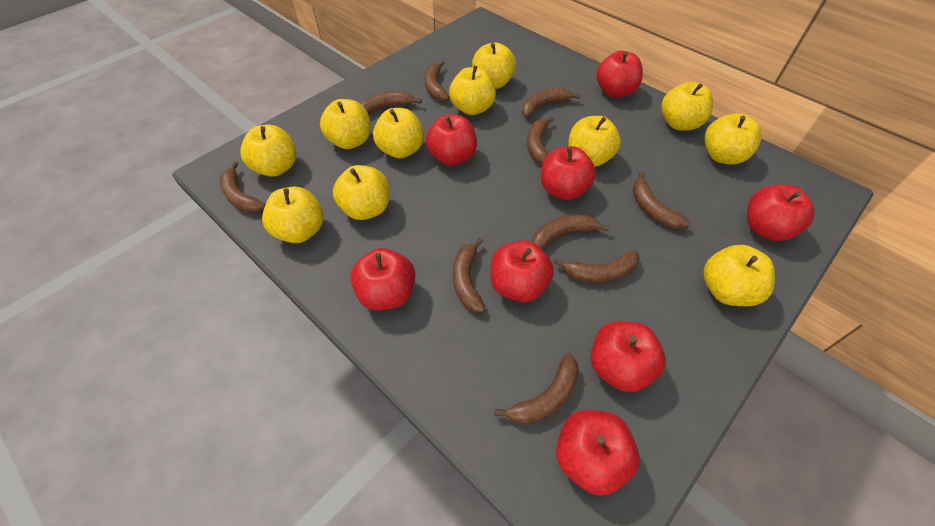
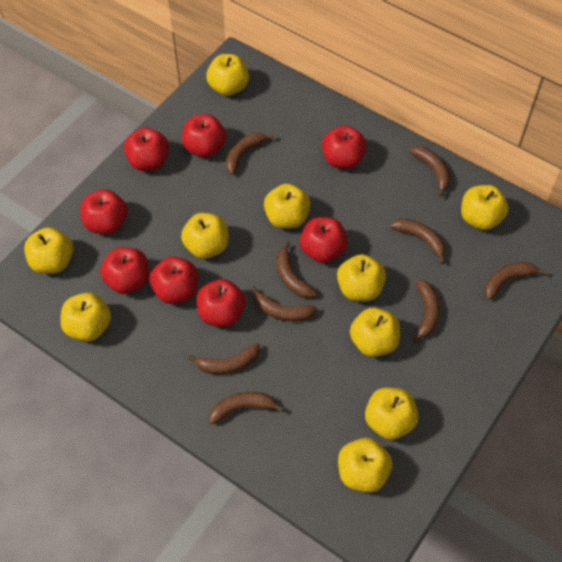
brown banana: [220,162,265,213] [360,91,422,115] [424,60,449,101] [453,238,485,312] [494,354,579,425] [522,88,580,117] [527,116,554,165] [532,215,610,249] [554,250,640,283] [633,172,690,229] = 10 -> [187,343,260,374] [209,392,284,424] [226,133,274,175] [251,285,317,321] [277,241,317,298] [390,219,445,264] [409,146,450,197] [412,280,440,342] [484,262,546,300] = 9
yellow apple: [240,125,297,177] [262,187,324,243] [320,99,371,149] [333,165,390,220] [373,108,424,159] [449,66,496,115] [472,42,516,89] [568,116,621,167] [661,82,713,131] [703,245,775,306] [704,113,762,165] = 11 -> [24,227,73,274] [60,293,111,341] [181,213,229,259] [206,54,249,96] [264,184,311,229] [337,254,386,301] [338,438,393,493] [350,308,400,357] [365,387,419,440] [461,185,509,230] = 10

